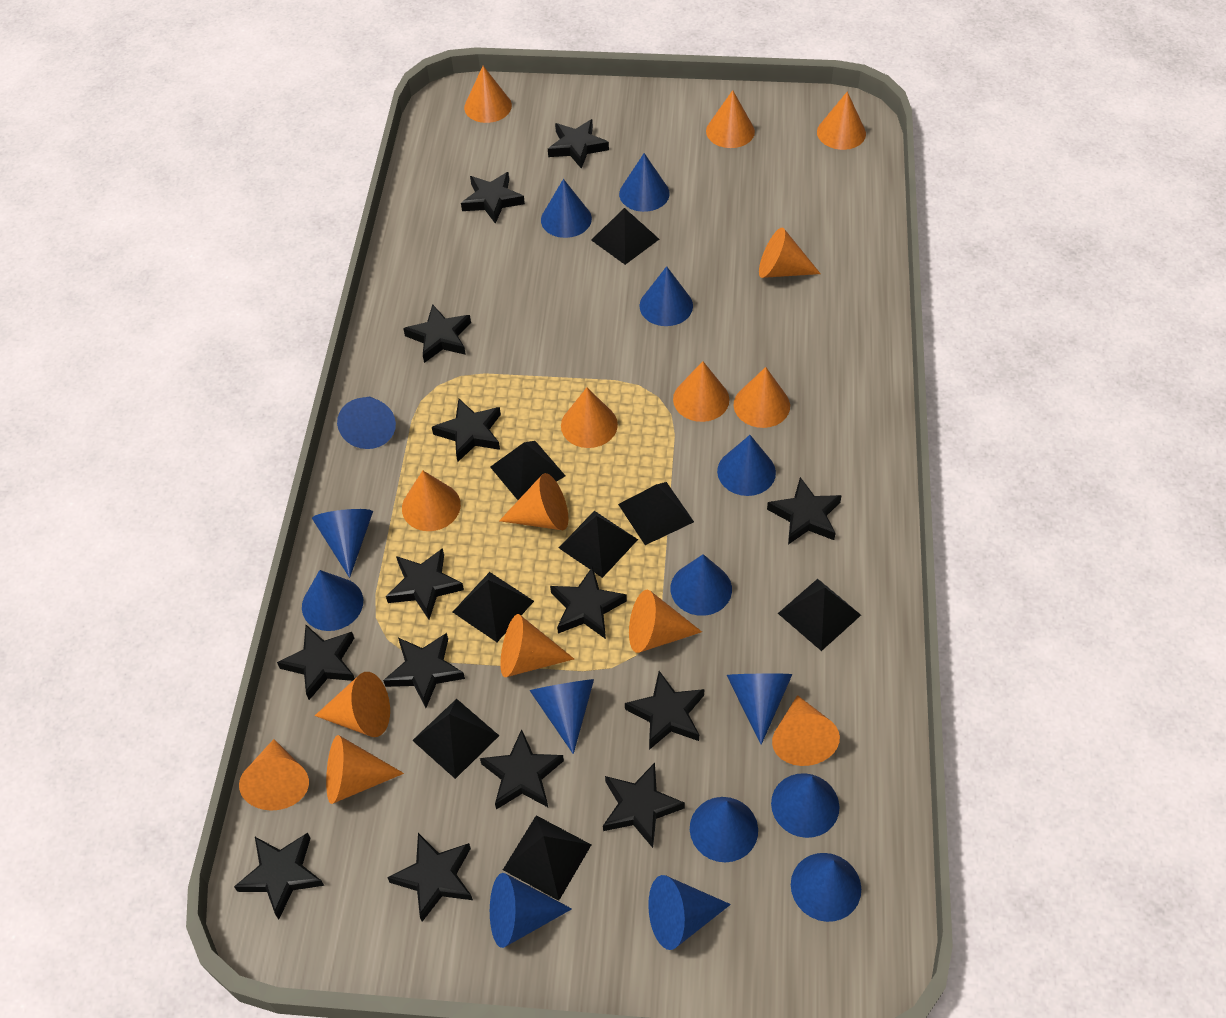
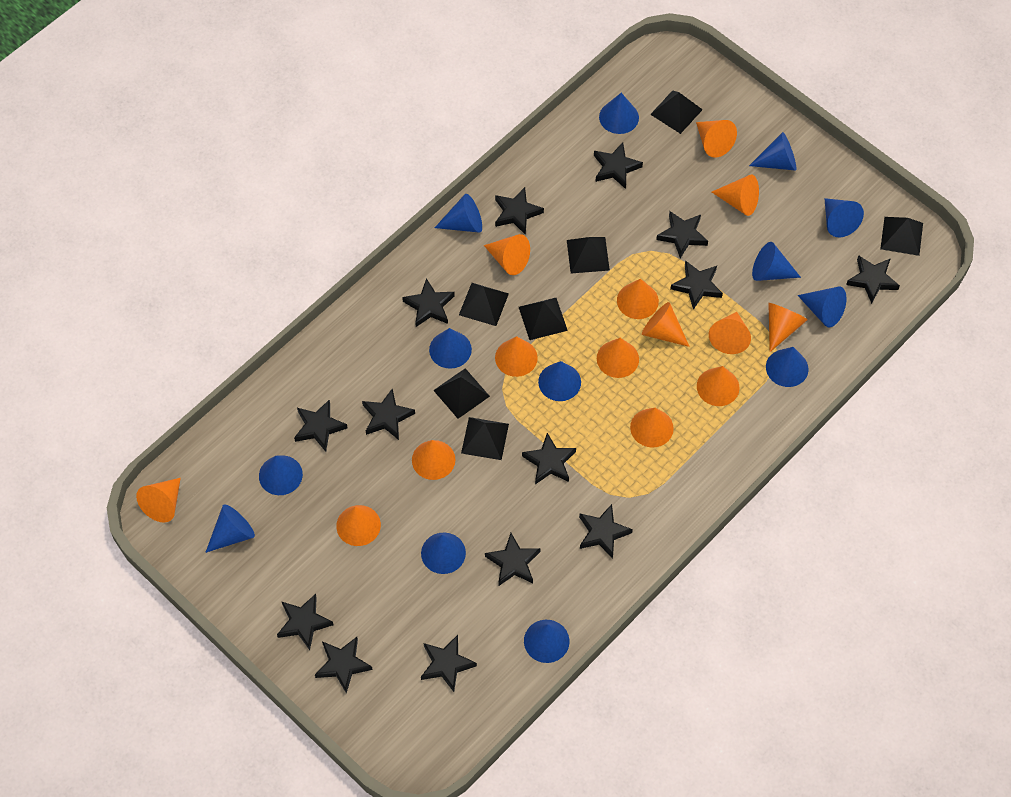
black pyramid: [412,699,499,779] [453,572,534,642] [490,441,565,500] [503,815,591,901] [559,511,638,578] [591,208,659,265] [618,482,694,545] [778,579,861,651] = 8 -> [433,368,490,419] [459,283,509,326] [461,417,509,460] [519,298,568,340] [567,237,610,274] [650,90,703,134] [880,217,923,256] = 7
blue cone: [302,570,363,631] [312,509,373,578] [337,397,396,449] [490,873,572,948] [529,679,594,754] [541,179,592,238] [619,153,670,212] [640,266,693,326] [648,875,731,950] [670,554,732,616] [690,797,758,862] [717,435,776,496] [727,674,792,745] [771,773,839,838] [791,853,861,922] = 15 -> [205,505,255,553] [259,455,303,495] [421,533,466,574] [429,328,472,369] [435,194,482,233] [524,620,570,663] [538,361,581,401] [599,93,639,134] [749,132,797,171] [752,242,801,281] [766,347,809,387] [797,286,847,327] [824,198,864,237] = 13
orange cone: [239,739,309,810] [315,672,390,737] [326,735,404,804] [402,470,461,531] [464,66,512,123] [499,473,568,530] [500,614,574,677] [561,387,618,448] [629,590,702,653] [673,361,729,422] [706,90,755,148] [734,367,790,428] [759,228,821,278] [772,695,840,766] [817,91,866,150] = 15 -> [136,478,181,523] [336,505,381,546] [412,440,456,480] [484,234,530,275] [495,336,538,377] [597,338,639,378] [617,279,659,319] [630,408,674,448] [642,302,690,347] [696,120,737,158] [697,366,740,406] [709,312,751,354] [712,175,759,216] [768,303,808,352] = 14

